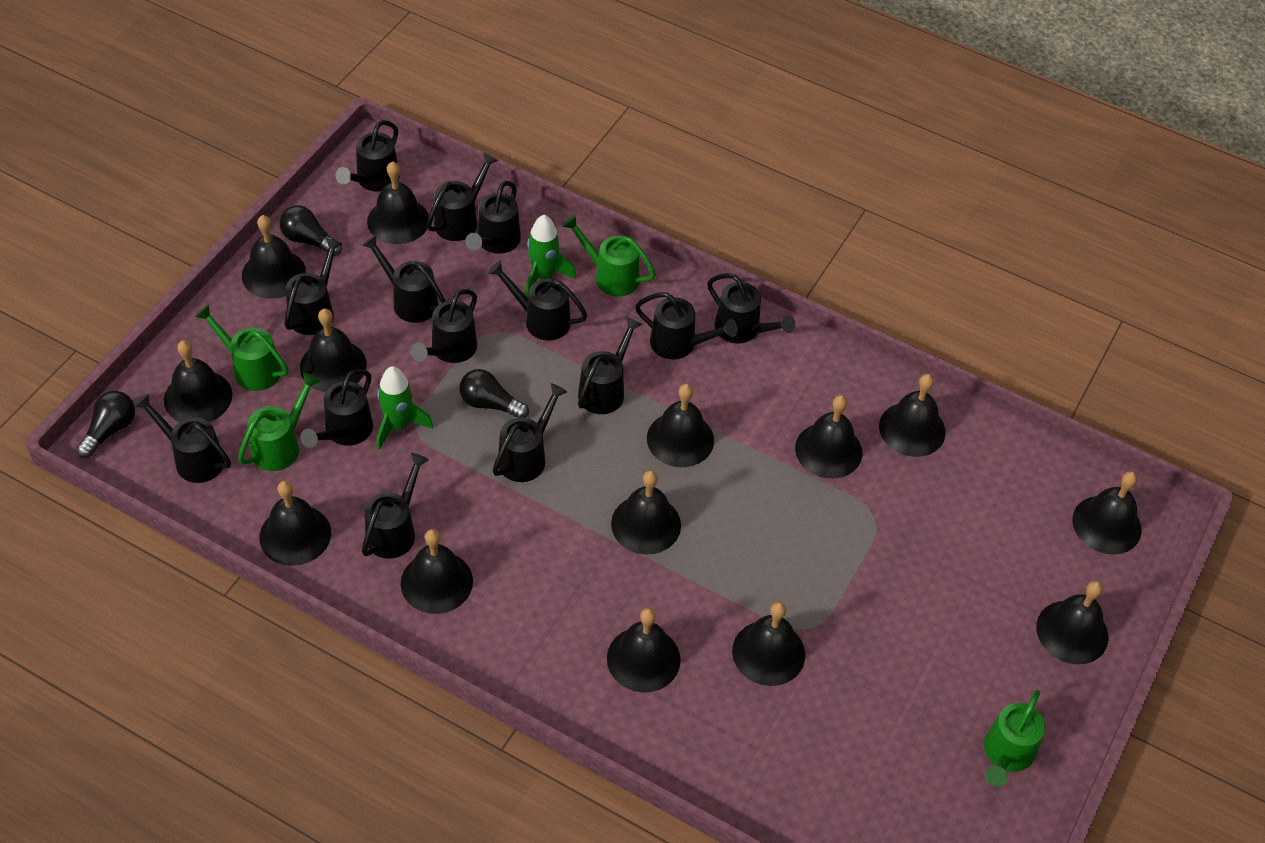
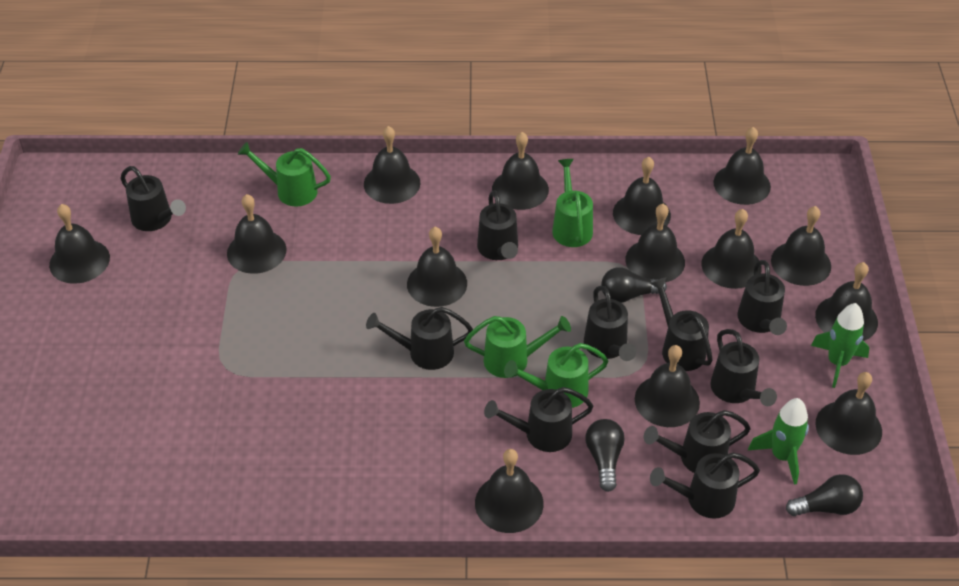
black watering can: [134,394,231,483] [284,238,343,335] [300,369,373,448] [336,120,400,192] [362,235,446,323] [362,453,429,559] [411,289,477,363] [427,152,498,241] [465,181,521,254] [488,261,587,341] [493,383,567,482] [578,317,642,414] [635,292,738,360] [707,273,795,343] = 14 -> [120,166,186,231] [366,307,473,370] [477,190,518,260] [484,387,593,452] [584,286,636,361] [644,410,751,473] [650,277,713,371] [650,452,760,518] [710,329,777,406] [737,260,787,335] = 10

